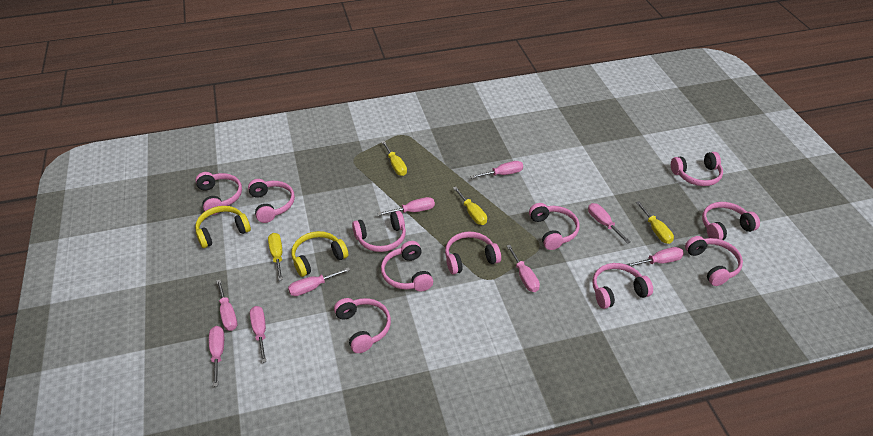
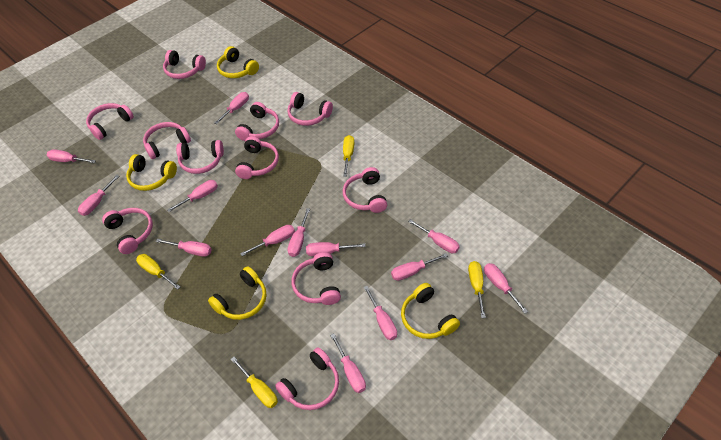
pink screwdriver: [209,326,224,387] [216,279,237,331] [250,306,266,363] [288,267,350,296] [377,197,435,216] [470,161,523,179] [507,245,540,292] [588,203,630,244] [626,247,684,267] = 9 -> [47,149,96,163] [78,175,119,216] [156,239,212,257] [167,180,218,212] [215,92,249,124] [240,225,295,256] [287,208,310,257] [306,242,366,256] [330,334,366,393] [364,286,397,340] [391,253,448,281] [408,219,460,253] [484,263,528,314] = 13
yellow headphones: [195,206,251,248] [291,231,348,277] = 2 -> [126,154,177,191] [208,266,266,320] [217,46,259,78] [401,283,460,339] = 4

